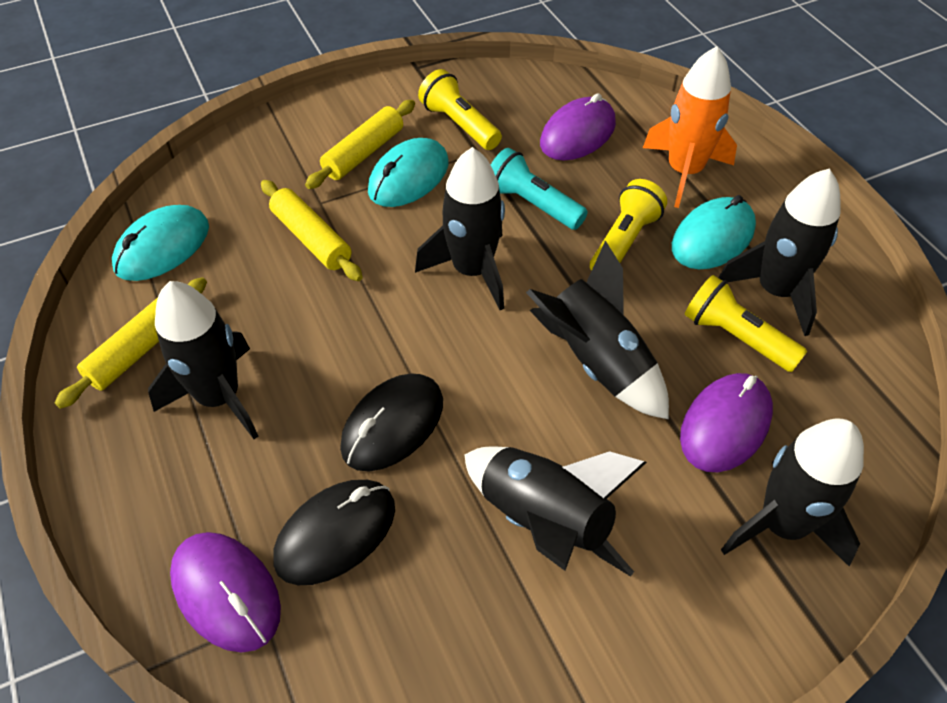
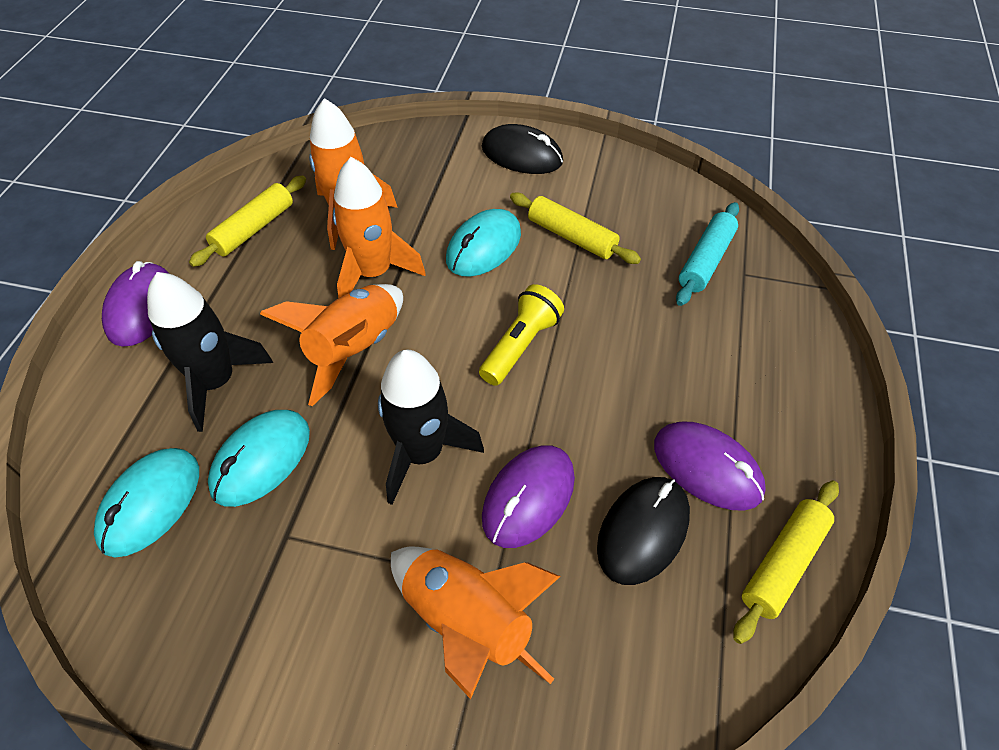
black rocket: [148,281,259,439] [415,147,505,310] [464,446,647,577] [526,240,669,419] [718,169,841,336] [721,419,864,567] = 6 -> [147,272,273,432] [378,349,484,505] = 2
orange rocket: [643,46,737,208] = 1 -> [260,284,403,406] [309,98,398,250] [333,157,426,298] [391,547,561,699] = 4
turquoise flashlight: [491,148,588,230] = 1 -> none = 0
turquoise rolling pin: none = 0 -> [676,202,739,306] = 1
yellow flashlight: [418,69,502,150] [590,179,667,271] [685,275,807,372] = 3 -> [479,284,564,386] = 1

